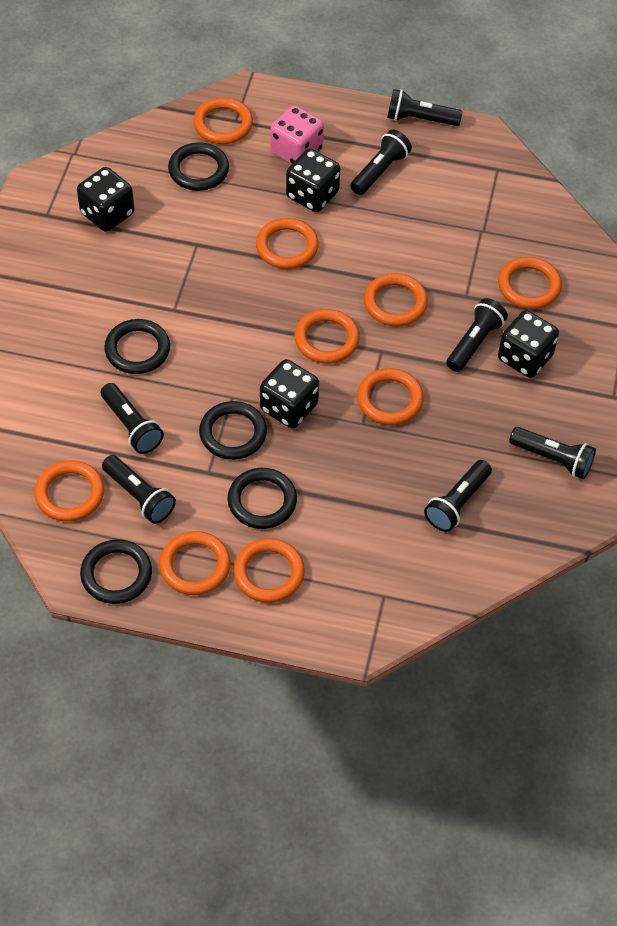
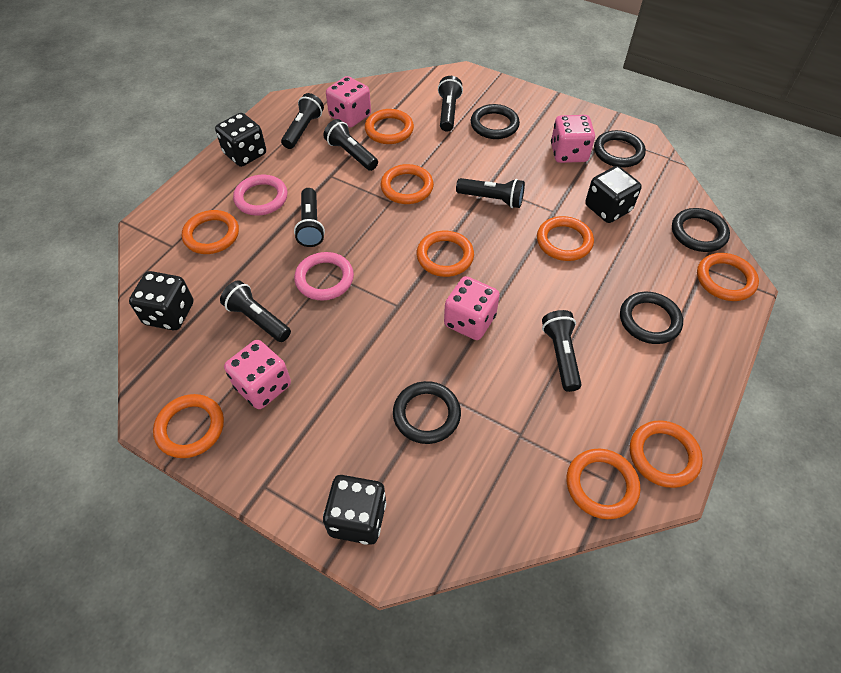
pink dice: [271,105,324,165] = 1 -> [224,340,291,409] [326,76,371,128] [444,276,500,340] [551,115,595,163] = 4
pink ring: none = 0 -> [233,175,287,216] [294,252,354,300] = 2

